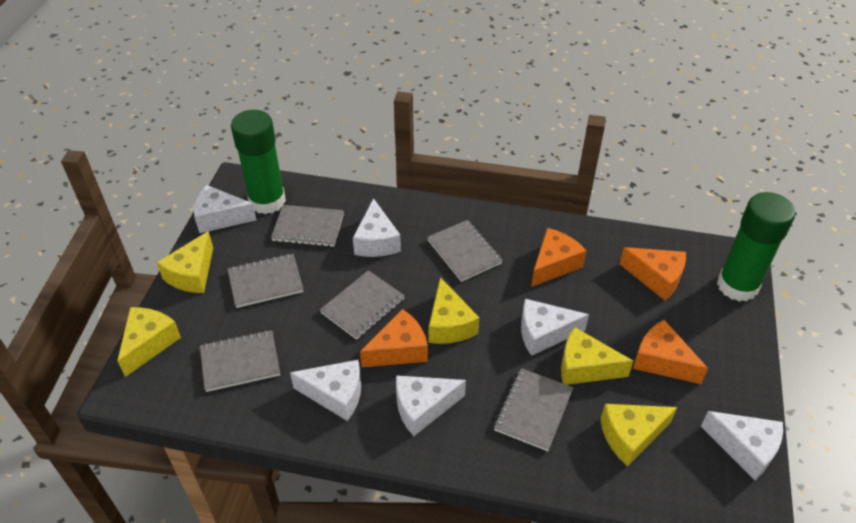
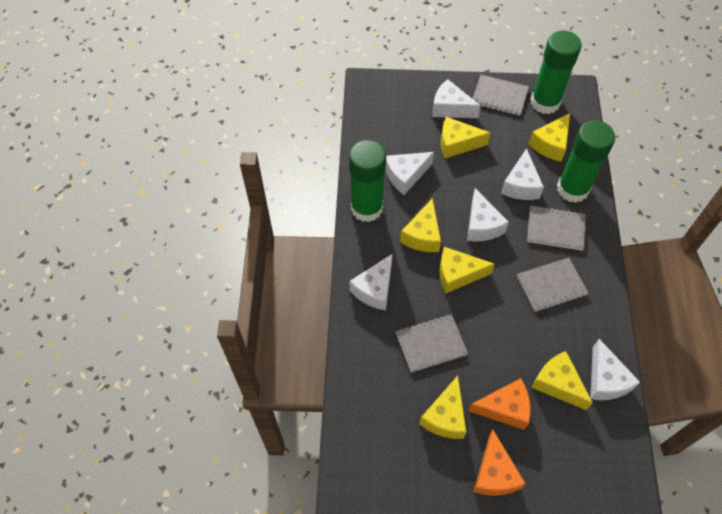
green glue stick: [231,110,286,214] [717,192,795,302] = 2 -> [349,140,386,222] [530,31,581,114] [557,120,615,203] = 3
grey notebook: [200,330,280,392] [228,253,304,308] [271,205,344,247] [320,270,405,340] [427,220,503,282] [494,368,574,451] = 6 -> [395,314,468,372] [472,75,529,116] [517,258,589,312] [527,205,586,251] = 4
orange cheese: [360,309,428,367] [531,228,587,287] [619,247,686,300] [633,320,708,384] = 4 -> [469,378,531,430] [474,429,526,496] = 2
yellow cheese: [117,307,181,377] [157,231,213,293] [429,277,479,344] [561,327,633,385] [600,404,677,466] = 5 -> [400,198,441,252] [419,376,466,439] [439,247,495,293] [441,117,490,158] [529,113,570,162] [532,351,593,410] = 6

